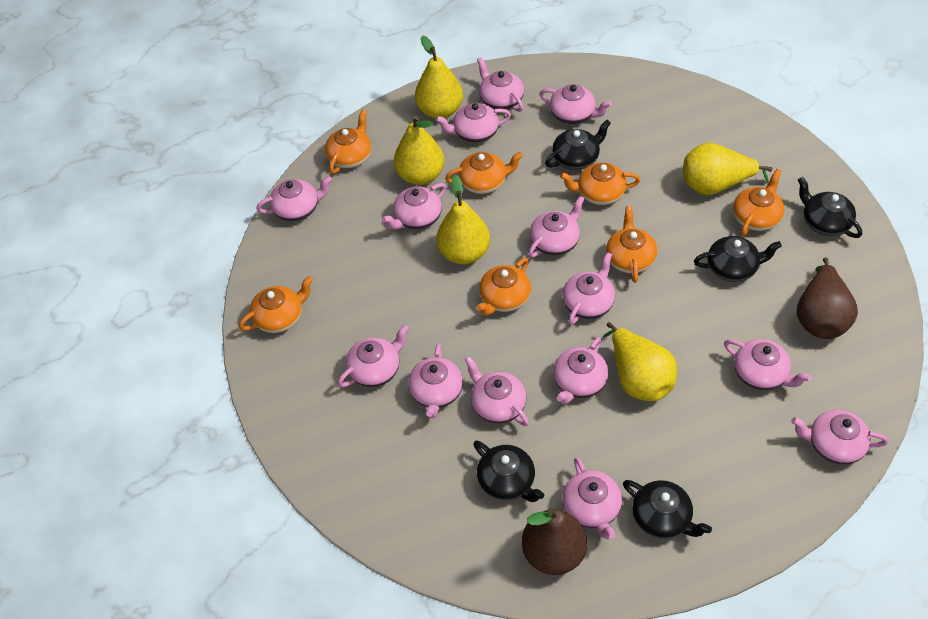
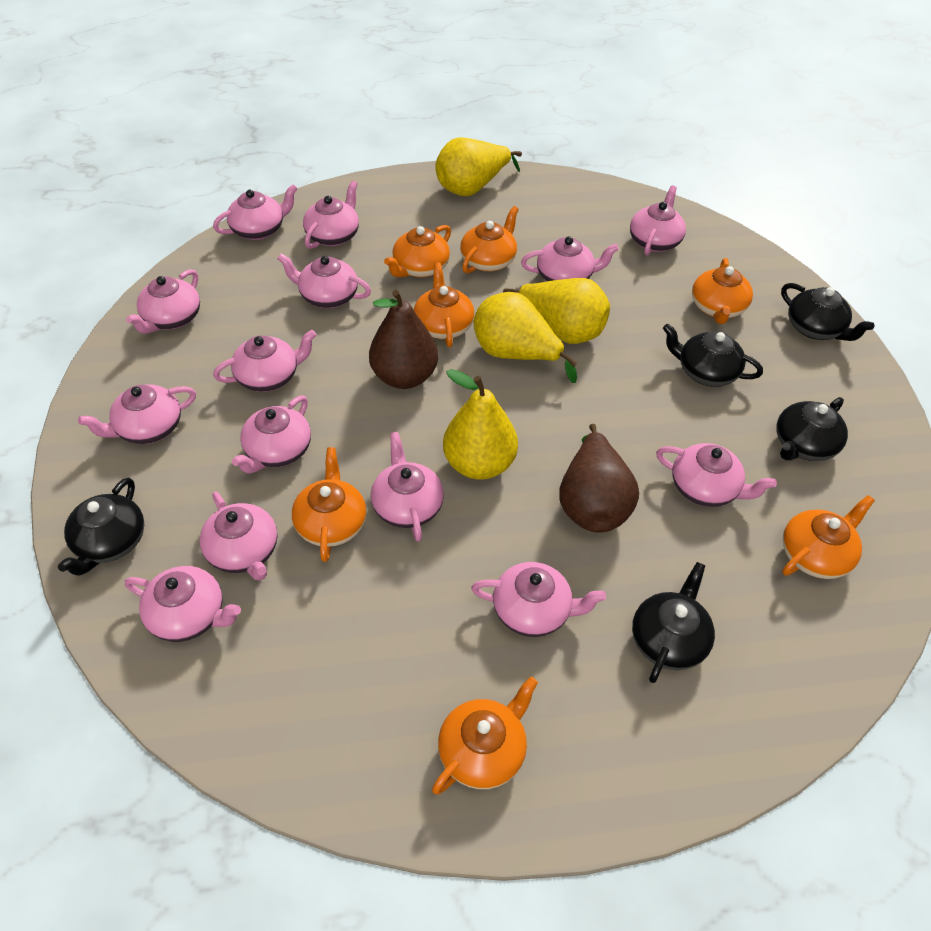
yellow pear: [394,116,445,185] [415,36,463,118] [436,175,490,264] [603,322,677,401] [683,143,772,195] = 5 -> [435,137,522,196] [443,369,518,480] [474,292,578,383] [503,278,610,344] = 4

